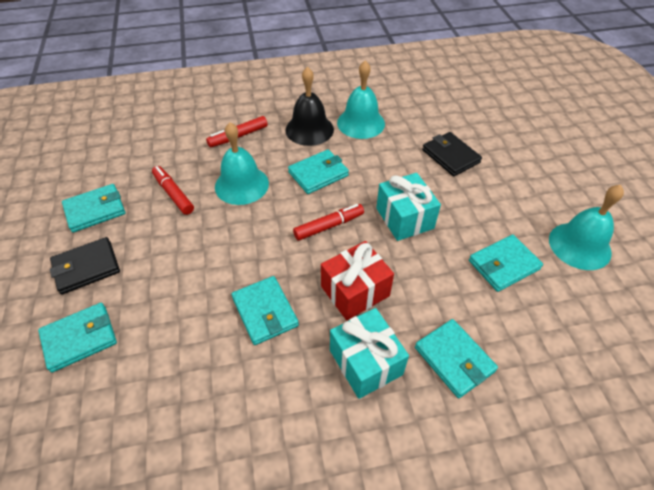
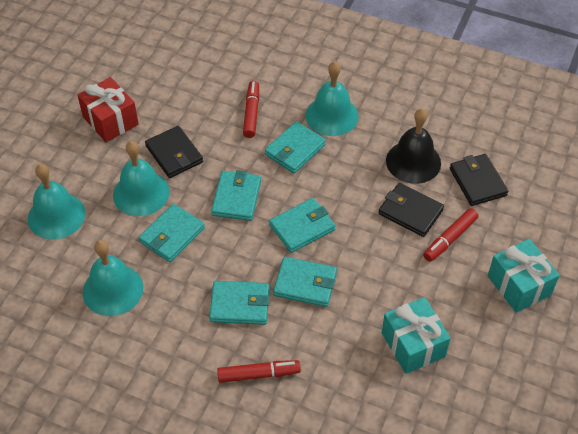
black wallet: [50,237,120,295] [422,132,482,176] = 2 -> [145,126,203,178] [378,183,444,237] [450,154,508,206] = 3
turquoise bell: [215,122,269,205] [337,60,385,139] [549,185,624,270] = 3 -> [28,164,85,240] [83,240,143,316] [113,141,170,216] [306,61,359,136] = 4

